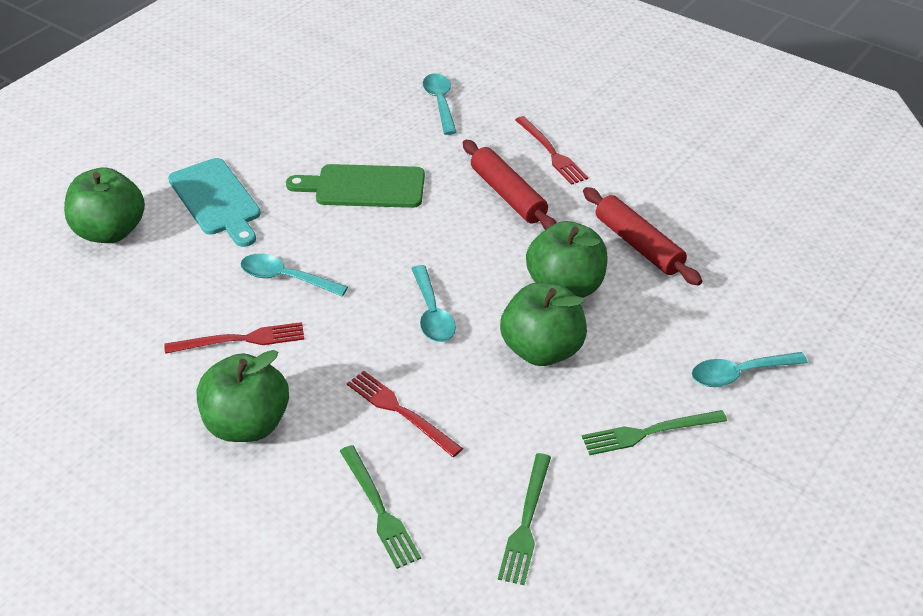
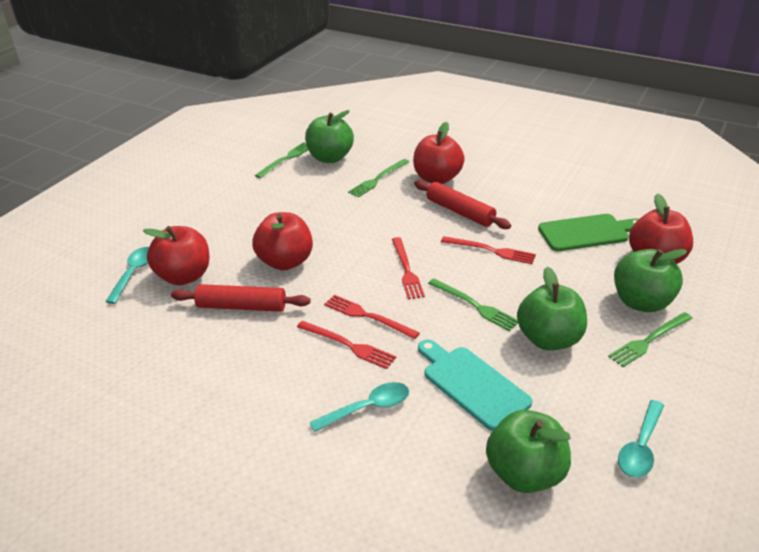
green fork: [340,445,421,569] [498,453,551,585] [582,410,727,455] = 3 -> [255,142,308,178] [348,159,409,197] [428,279,518,331] [608,312,693,367] = 4
red apple: none = 0 -> [143,226,210,285] [252,212,313,271] [413,122,465,184] [629,193,693,264] = 4
red fork: [164,322,305,354] [347,371,463,457] [515,116,588,185] = 3 -> [297,321,396,369] [324,295,420,339] [392,237,425,299] [441,236,536,264] = 4
turquoise spoon: [241,254,348,297] [411,265,456,342] [423,73,457,135] [692,352,808,387] = 4 -> [105,247,149,304] [310,382,409,432] [618,400,664,478] = 3

